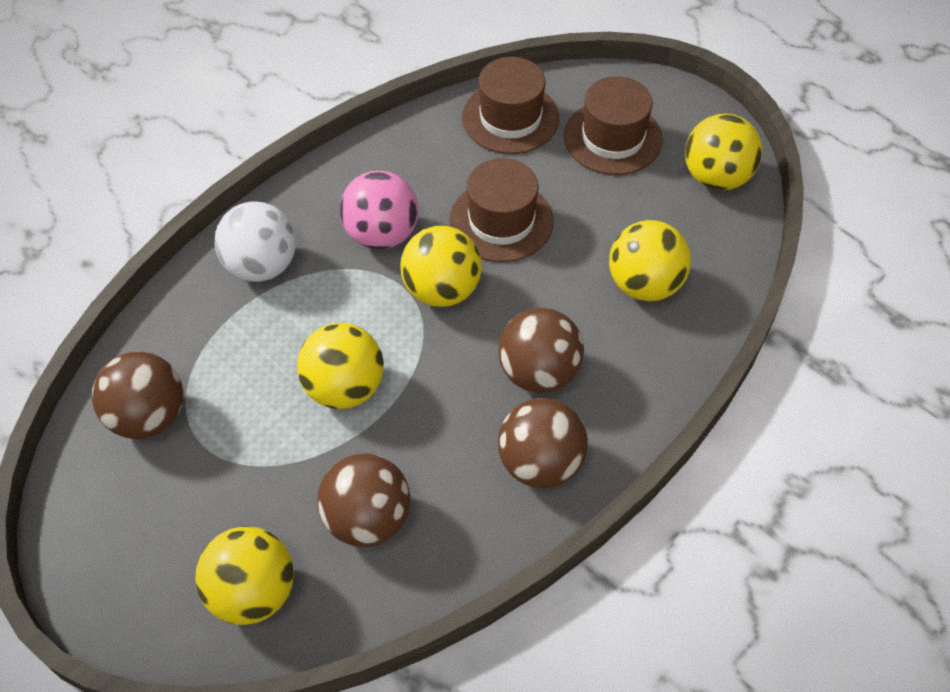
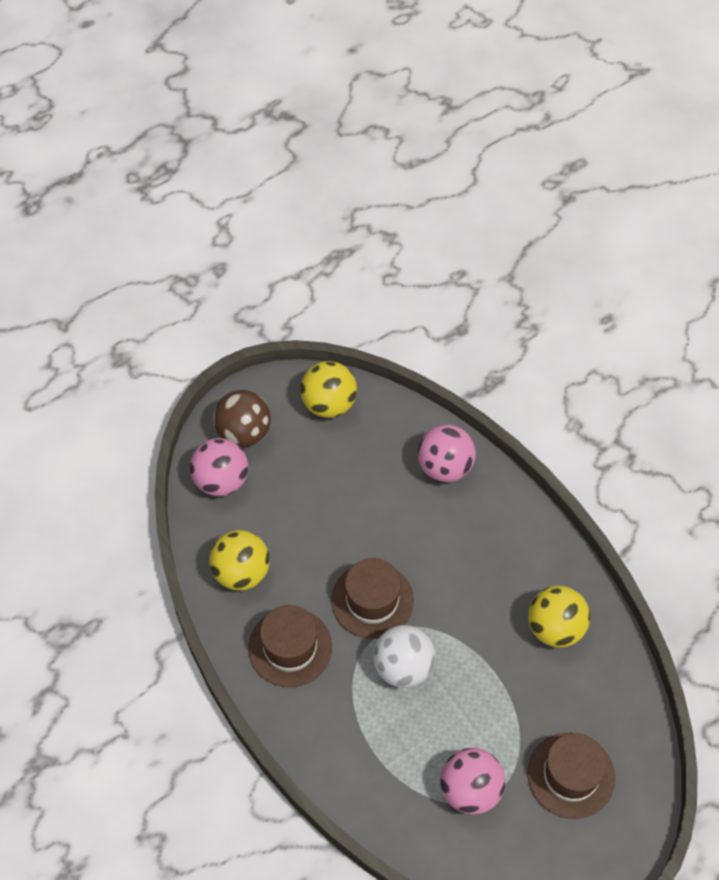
brown ball: [92,352,183,439] [317,453,410,547] [498,308,584,393] [498,398,588,488] = 4 -> [213,390,271,447] = 1
pink ball: [340,171,418,250] = 1 -> [190,438,248,496] [418,424,476,482] [440,748,505,815] = 3
yellow ball: [195,526,294,625] [297,323,384,409] [400,226,482,307] [609,220,691,301] [685,114,762,190] = 5 -> [209,530,270,591] [300,361,357,418] [528,586,590,648] = 3

